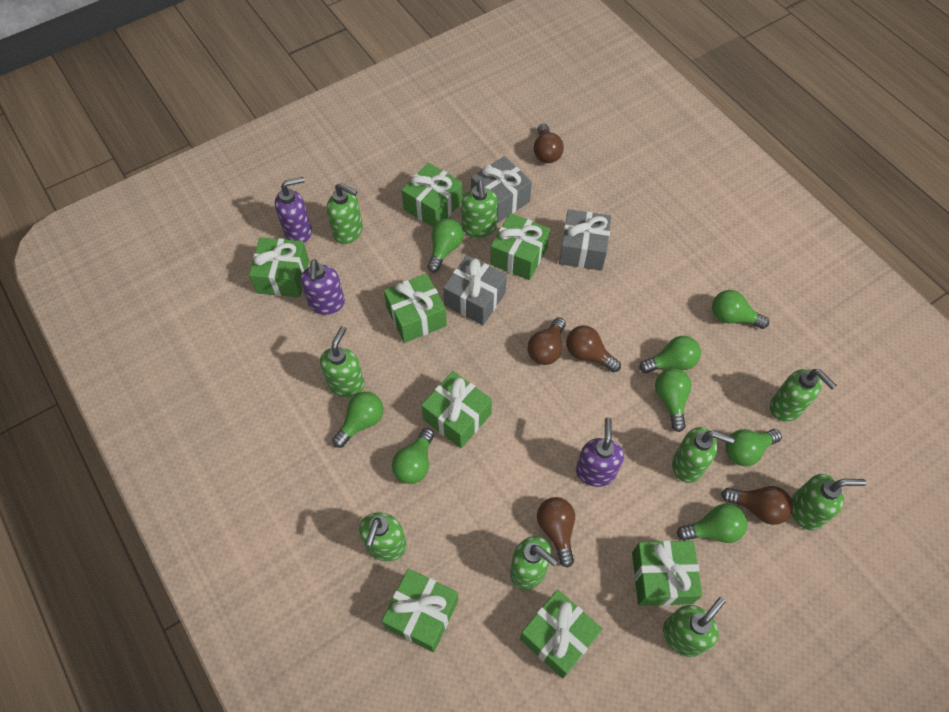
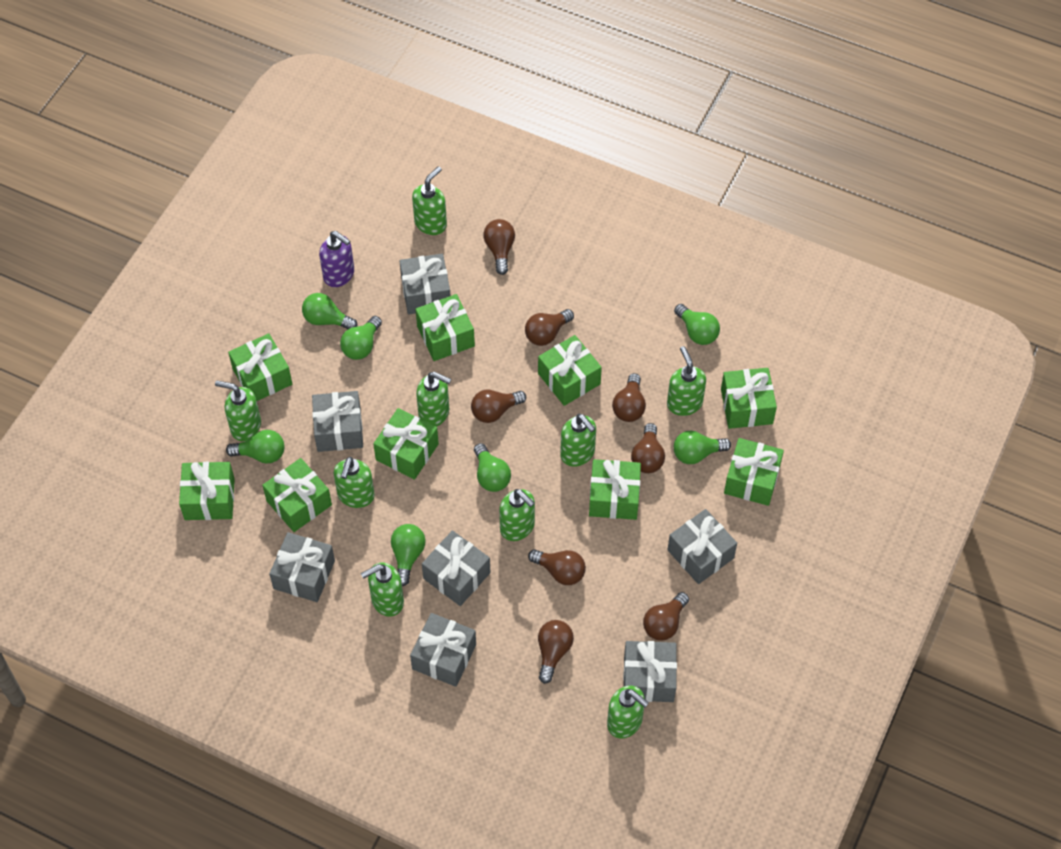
brown light bulb: [528,317,566,365] [534,124,564,163] [537,497,575,568] [566,325,621,373] [721,486,793,525] = 5 -> [471,390,526,423] [483,219,515,275] [525,309,574,346] [528,549,586,585] [538,620,574,684] [612,373,646,422] [631,423,665,473] [643,592,689,641] = 8
green gift: [249,237,309,297] [382,569,458,652] [384,273,447,343] [401,163,462,227] [421,371,492,448] [490,213,550,280] [520,590,602,679] [632,540,702,606] = 8 -> [179,462,235,520] [228,333,292,401] [262,458,332,532] [373,408,439,480] [415,294,475,361] [538,335,602,406] [589,459,641,520] [721,368,777,429] [724,438,784,506] = 9
green light bulb: [332,392,384,448] [392,428,434,484] [428,218,464,272] [639,336,701,373] [655,368,691,432] [677,504,747,543] [712,290,769,329] [725,429,782,466] = 8 -> [226,430,285,464] [302,293,357,329] [340,316,382,360] [391,524,426,586] [474,443,511,492] [674,304,720,345] [674,431,731,464] = 7
grey gift: [443,255,507,325] [471,156,532,223] [559,209,612,271] = 3 -> [269,532,335,602] [312,391,363,452] [400,254,450,315] [410,613,476,687] [422,530,490,606] [623,641,677,702] [668,509,737,584] = 7
purple soap dispenser: [275,177,312,243] [300,259,345,315] [576,417,624,487] = 3 -> [319,231,354,287] = 1

